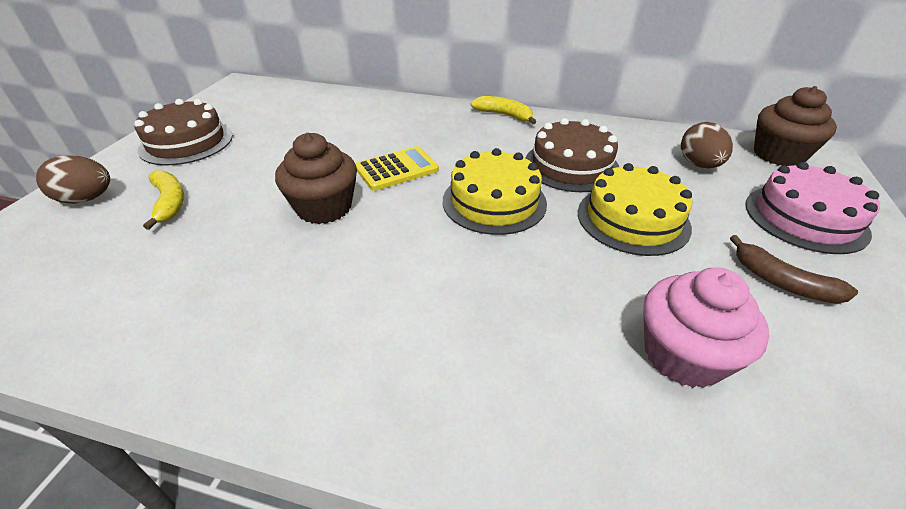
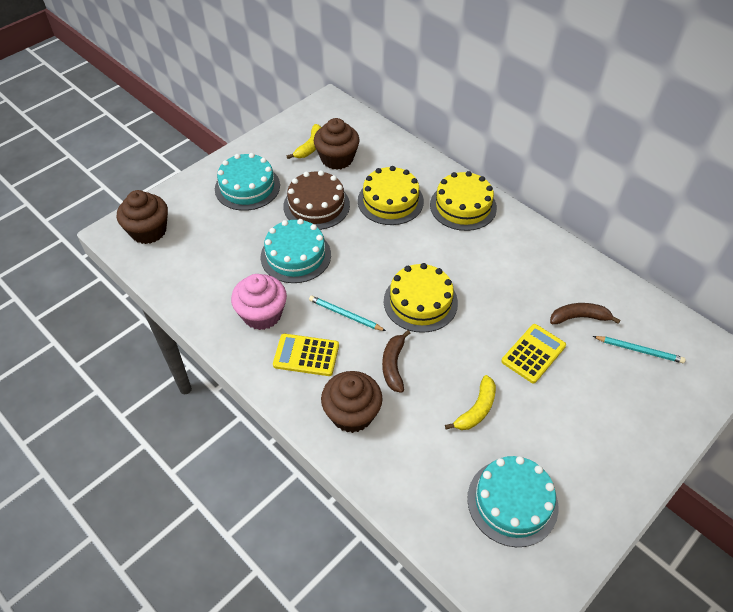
brown banana: [730,235,858,304] = 1 -> [382,330,410,393] [550,303,621,324] = 2
brown cake: [134,99,233,165] [526,118,619,192] = 2 -> [283,170,350,230] = 1
brown cupcake: [275,133,357,224] [754,86,837,166] = 2 -> [117,190,168,244] [314,118,360,170] [321,371,383,433] = 3
brown egg: [36,155,110,204] [681,122,733,168] = 2 -> none = 0
pink cake: [745,162,880,254] = 1 -> none = 0
turquoise cake: none = 0 -> [215,153,280,211] [261,219,331,283] [467,456,558,547] = 3
turquoise pencil: none = 0 -> [309,296,386,331] [593,336,686,363] = 2
yellow cake: [443,148,547,235] [578,163,692,256] = 2 -> [358,166,424,225] [384,263,458,333] [430,171,497,231] = 3
yellow calculator: [356,146,439,191] = 1 -> [273,334,339,376] [501,324,566,383] = 2

